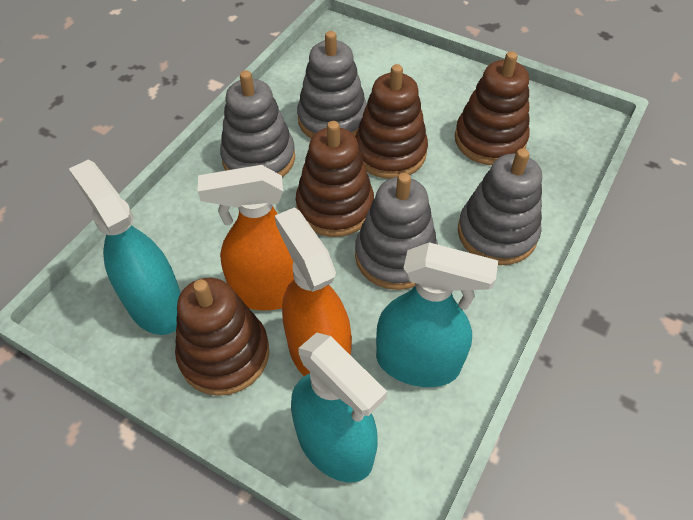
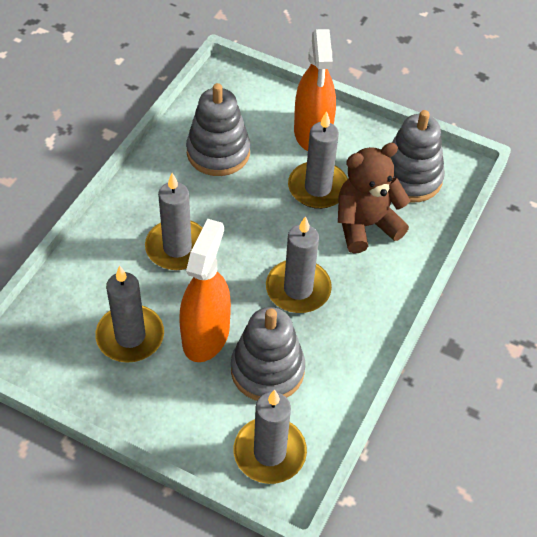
brown stacking toy: [175,278,269,396] [296,121,374,237] [355,64,428,179] [455,51,530,165] = 4 -> none = 0
brown teddy bear: none = 0 -> [338,143,411,253] = 1
grey candle: none = 0 -> [95,266,164,363] [145,173,203,270] [234,390,307,484] [266,216,332,313] [288,111,348,209] = 5
grey stacking toy: [220,70,295,178] [297,31,367,138] [355,173,438,290] [458,148,542,265] = 4 -> [186,83,250,176] [231,307,305,401] [390,110,445,202] = 3
turquoise spray bottle: [69,160,181,335] [291,332,387,482] [376,242,498,387] = 3 -> none = 0

